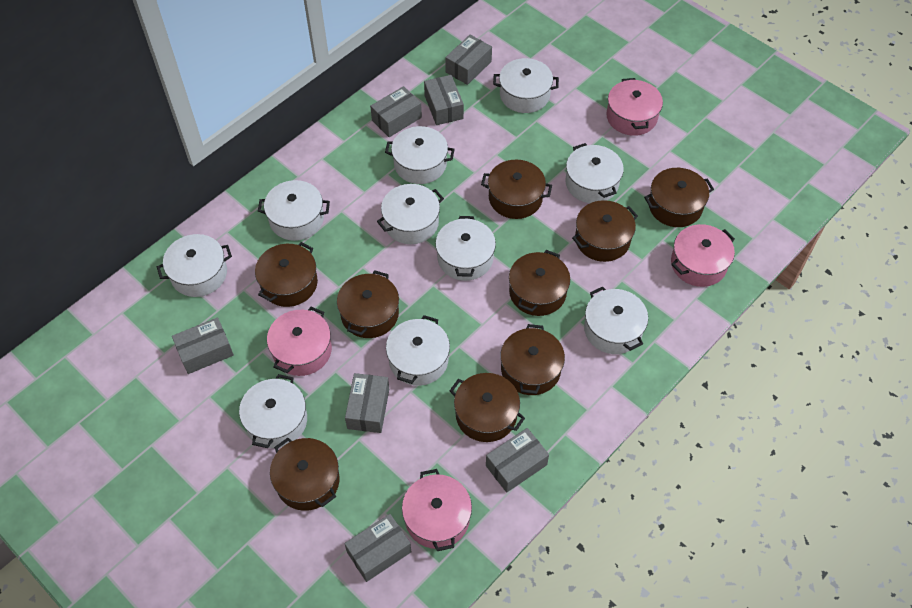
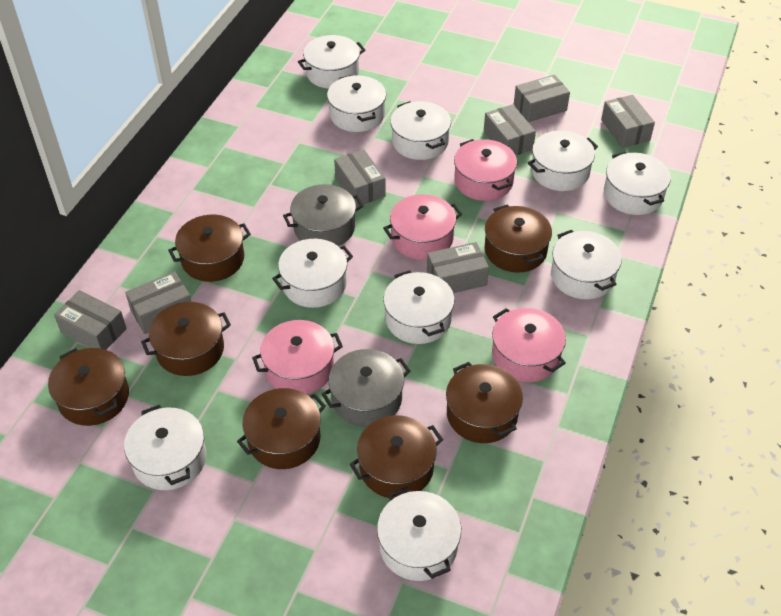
brown pot: [255,242,318,307] [270,438,340,511] [337,270,399,338] [450,373,525,442] [481,159,552,219] [500,324,565,395] [509,250,570,316] [572,200,638,262] [644,168,714,227] = 9 -> [48,348,129,426] [141,302,231,376] [168,215,251,282] [237,388,326,469] [350,415,443,499] [446,362,523,443] [485,204,552,273] = 7
grey pot: none = 0 -> [283,184,363,246] [322,349,410,427] = 2

